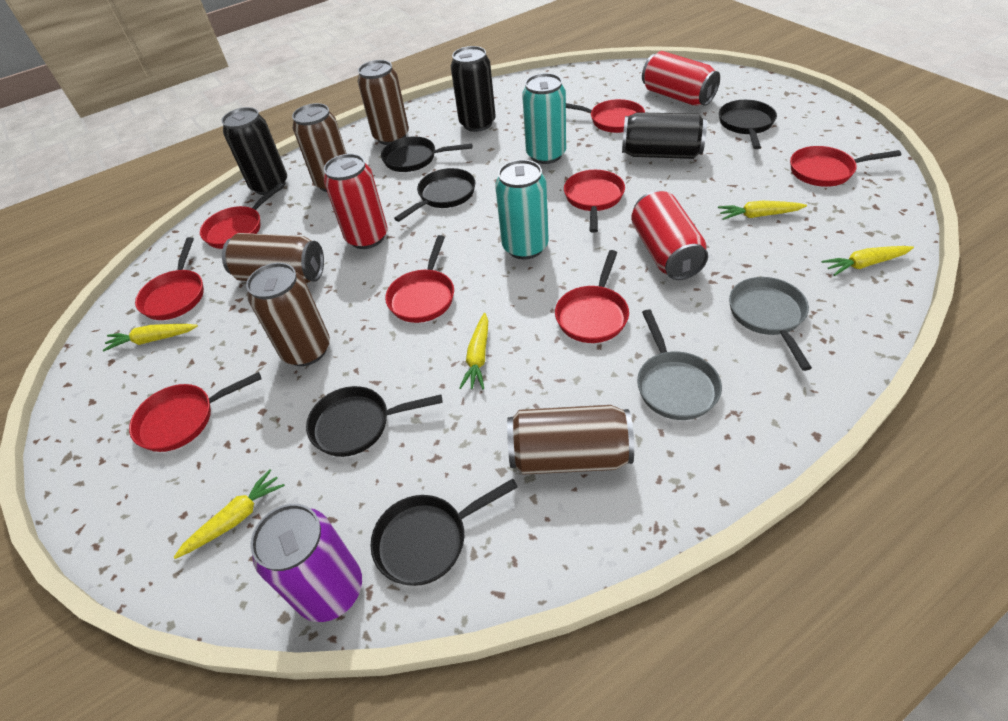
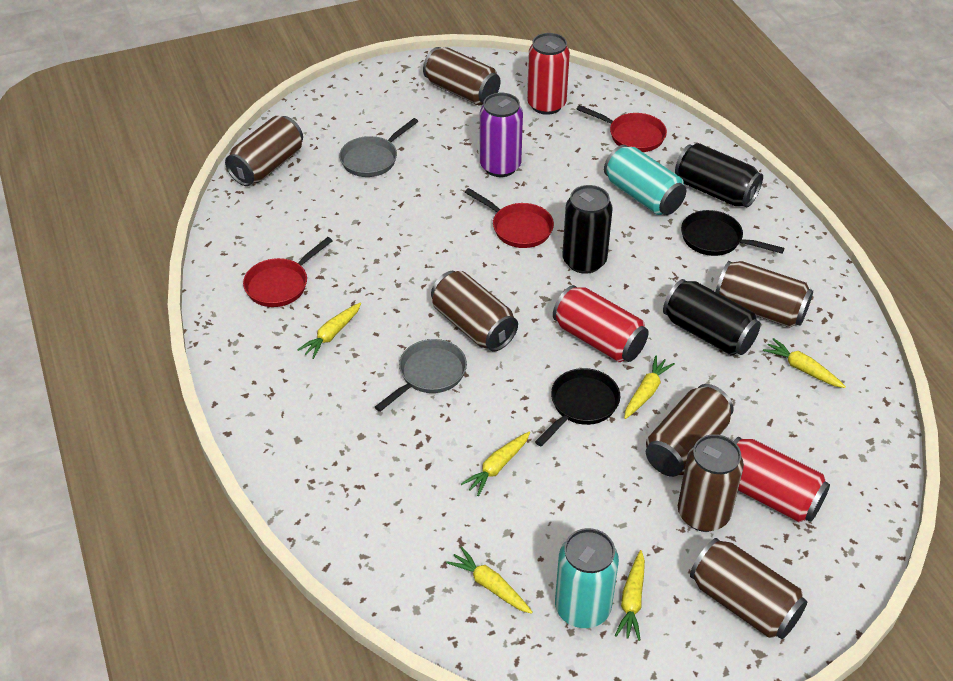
black pan: [306,386,443,457] [370,478,518,586] [381,136,472,172] [394,168,475,222] [719,100,777,149] = 5 -> [535,368,620,447] [681,210,784,256] = 2
brown can: [222,233,324,284] [246,263,330,366] [292,103,347,192] [358,60,409,145] [507,405,634,475] = 5 -> [225,116,303,186] [423,47,500,105] [431,271,518,352] [646,384,734,477] [678,434,744,532] [690,538,807,639] [716,261,813,328] = 7
red pan: [129,372,261,452] [135,237,204,320] [200,183,284,249] [385,235,454,323] [555,250,629,343] [564,170,625,233] [566,99,645,133] [790,146,901,187] = 8 -> [243,237,333,307] [465,188,554,248] [577,105,667,152] = 3
yellow carrot: [103,324,198,351] [174,469,285,559] [459,313,488,389] [718,201,807,220] [822,246,914,276] = 5 -> [297,302,361,359] [446,547,533,614] [461,432,530,496] [615,550,645,641] [624,355,675,419] [763,338,846,388] = 6

